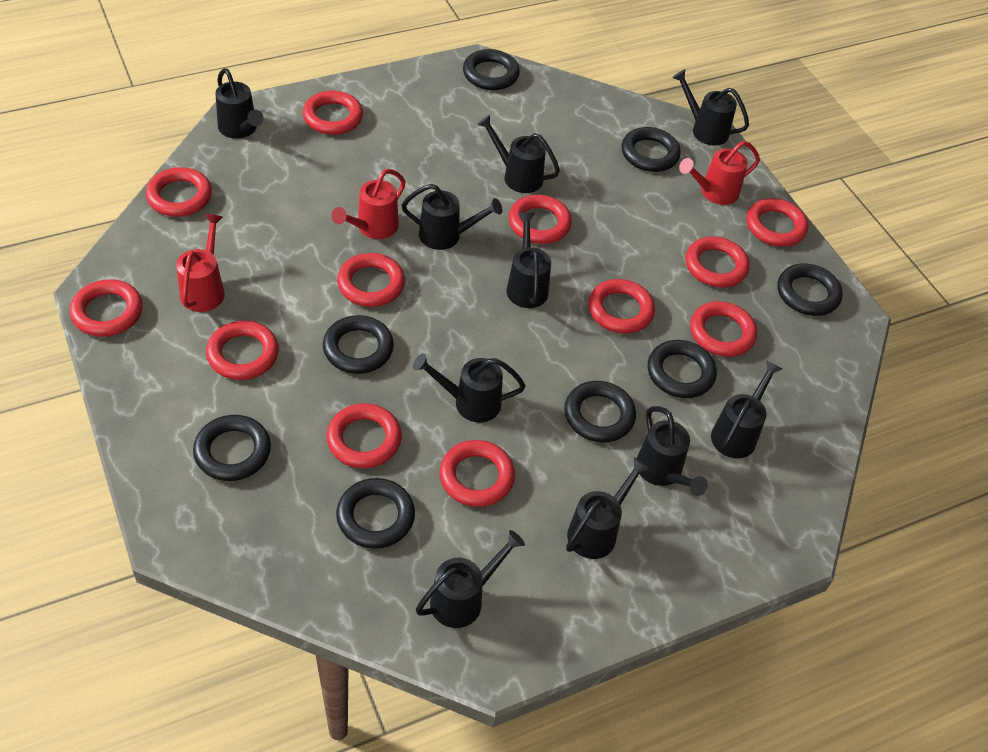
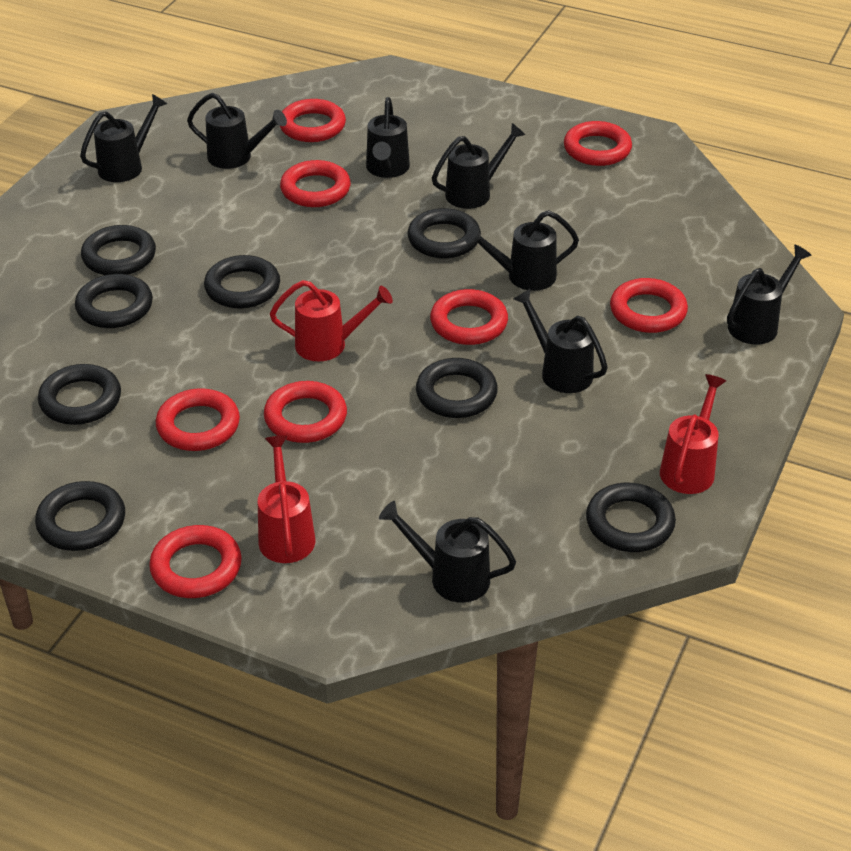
black watering can: [215,68,264,139] [402,184,502,250] [413,354,525,422] [416,530,525,628] [477,115,560,193] [507,213,551,308] [566,457,650,559] [637,406,708,496] [672,69,749,146] [711,360,782,458] = 10 -> [80,94,167,182] [187,93,287,169] [366,97,410,178] [379,501,516,603] [432,123,526,209] [465,210,579,291] [514,288,608,393] [727,245,812,344] = 8
red ring: [70,279,143,337] [146,167,212,217] [206,320,279,380] [303,91,363,135] [326,404,402,468] [337,253,405,307] [439,440,515,507] [509,195,572,244] [588,279,655,334] [686,236,750,288] [690,301,757,357] [747,198,808,247] = 12 -> [149,525,242,598] [156,388,240,451] [264,381,347,443] [280,99,346,142] [280,160,351,207] [430,289,508,345] [564,121,632,166] [610,278,688,333] = 8

